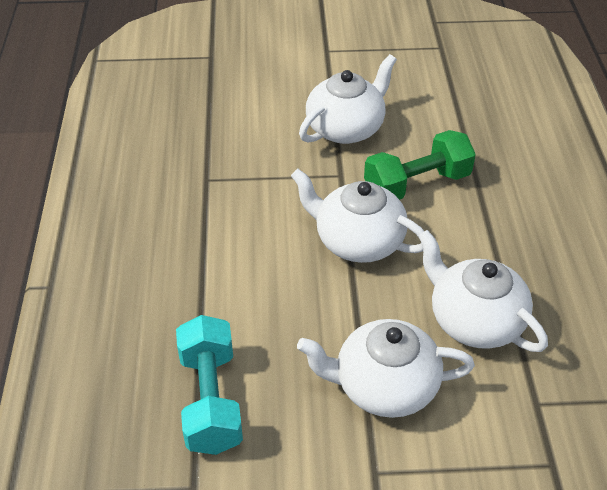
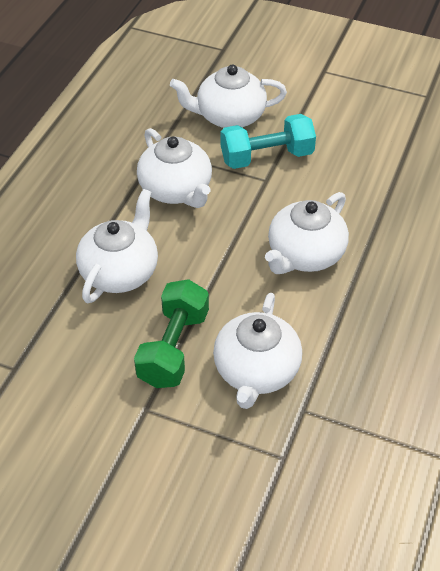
white teapot: [291,169,424,263] [297,319,475,418] [299,54,397,144] [418,230,548,352] = 4 -> [76,189,158,303] [137,128,212,208] [170,65,287,128] [213,293,302,409] [265,192,349,274] = 5

